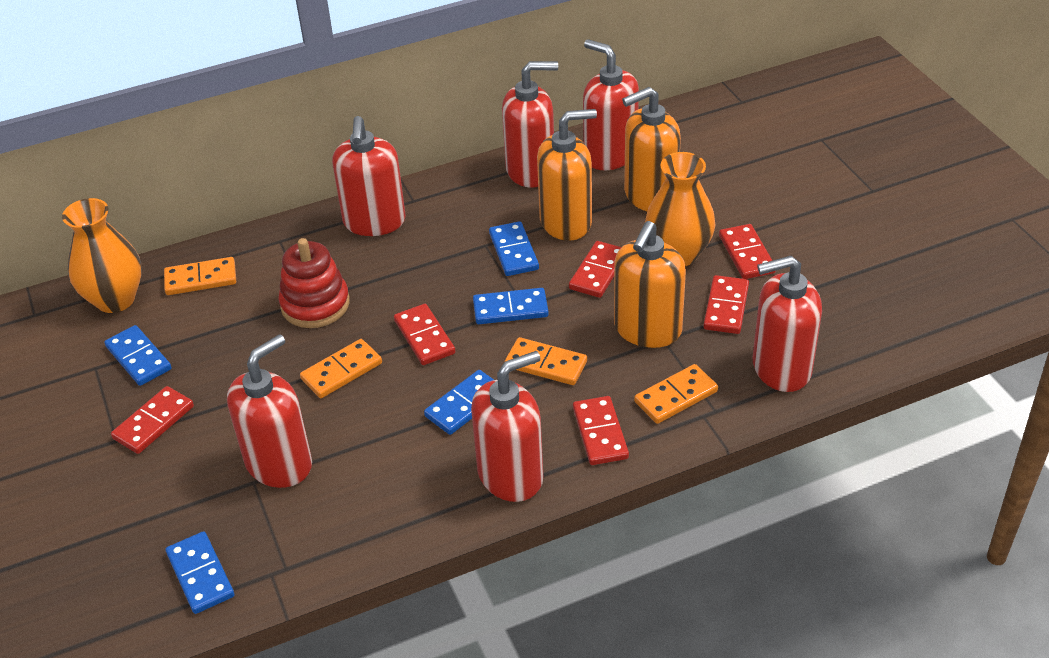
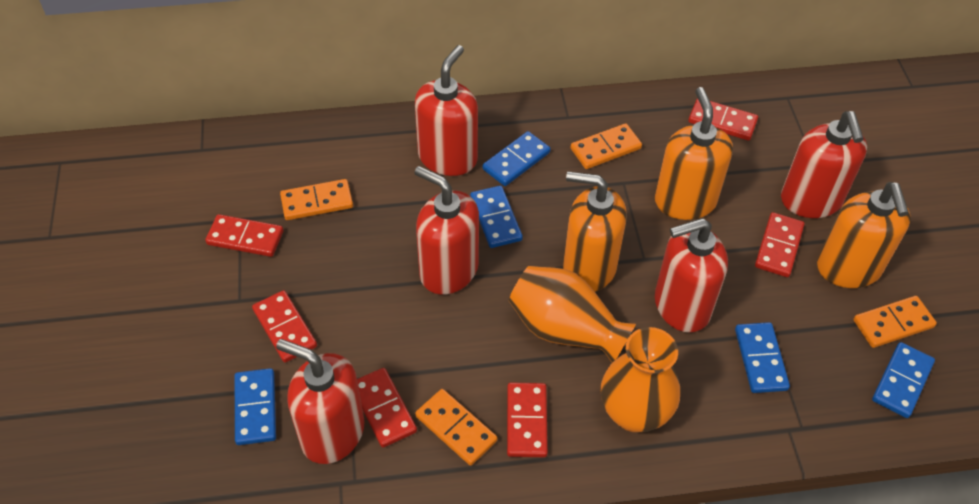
red soap dispenser: [227,334,312,488] [332,116,406,236] [471,351,543,502] [502,61,558,188] [583,39,639,170] [753,256,822,392] = 6 -> [276,339,365,464] [414,166,479,295] [415,45,478,176] [655,218,728,333] [781,111,867,218] = 5
red stacking toy: [278,238,350,328] = 1 -> none = 0

